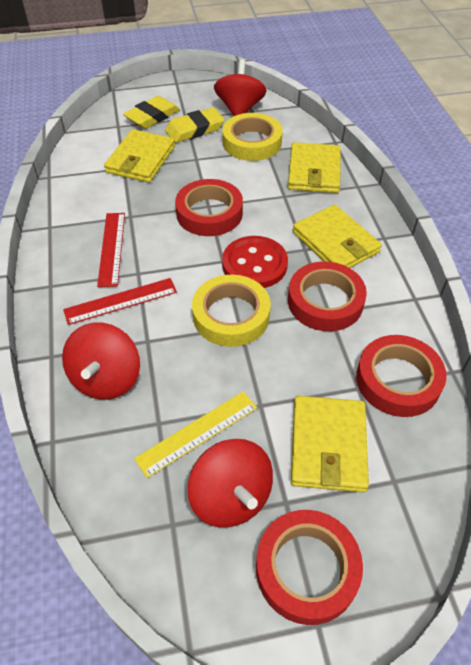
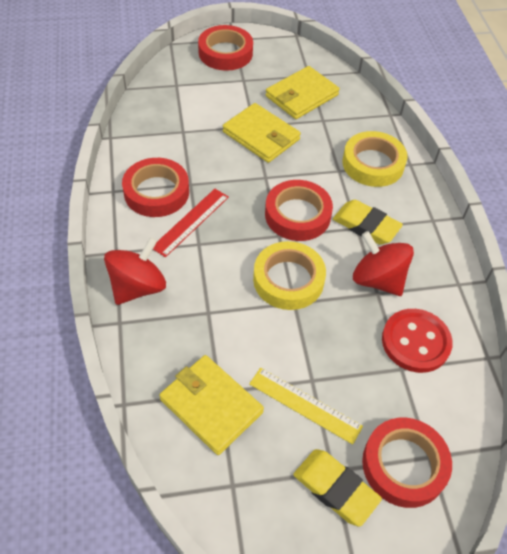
red ruler: [63,278,177,325] [97,213,125,287] = 2 -> [153,189,229,258] = 1
red spinning top: [62,323,140,400] [188,439,273,527] [214,59,267,116] = 3 -> [104,237,166,305] [353,231,414,296] = 2
yellow wallet: [104,129,175,183] [288,142,341,193] [291,396,369,493] [293,205,382,268] = 4 -> [159,355,264,455] [223,103,301,163] [266,66,340,119] = 3

